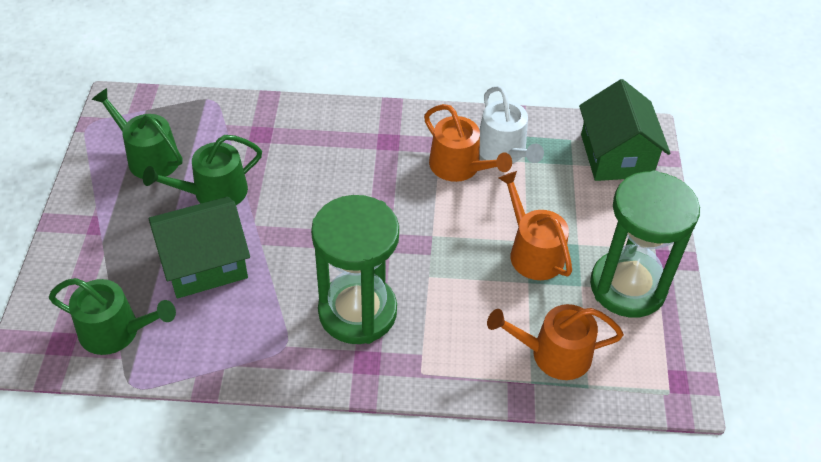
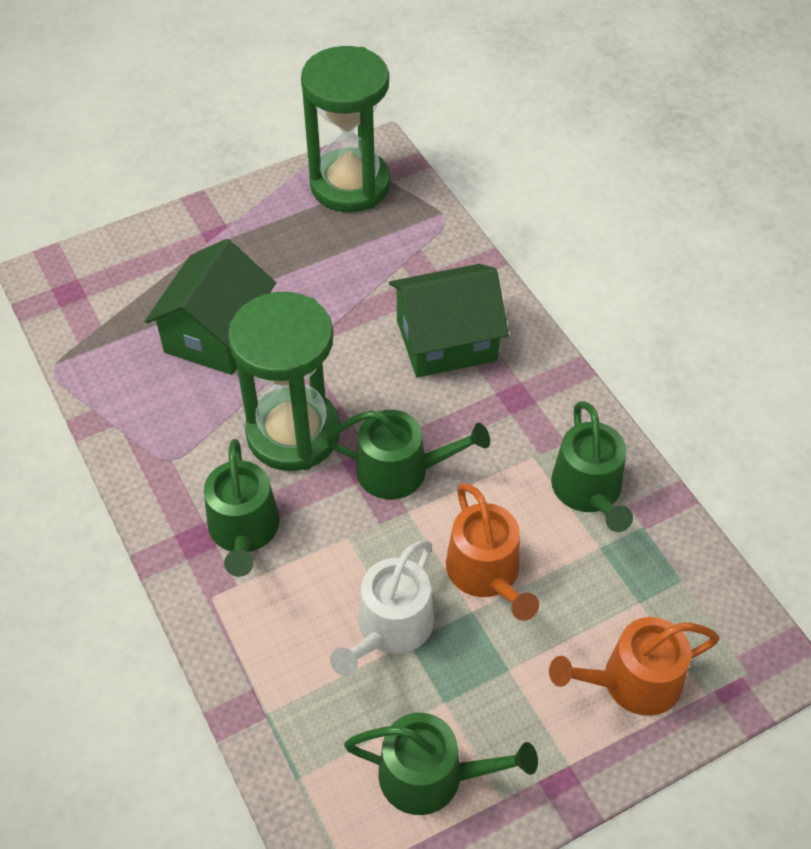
green watering can: [49,278,176,355] [92,88,182,179] [143,135,262,205] = 3 -> [204,439,280,577] [326,410,490,499] [344,713,538,815] [551,401,633,532] = 4
orange watering can: [424,104,512,182] [487,304,624,380] [498,171,572,280] = 3 -> [446,483,539,621] [549,617,719,716] = 2

